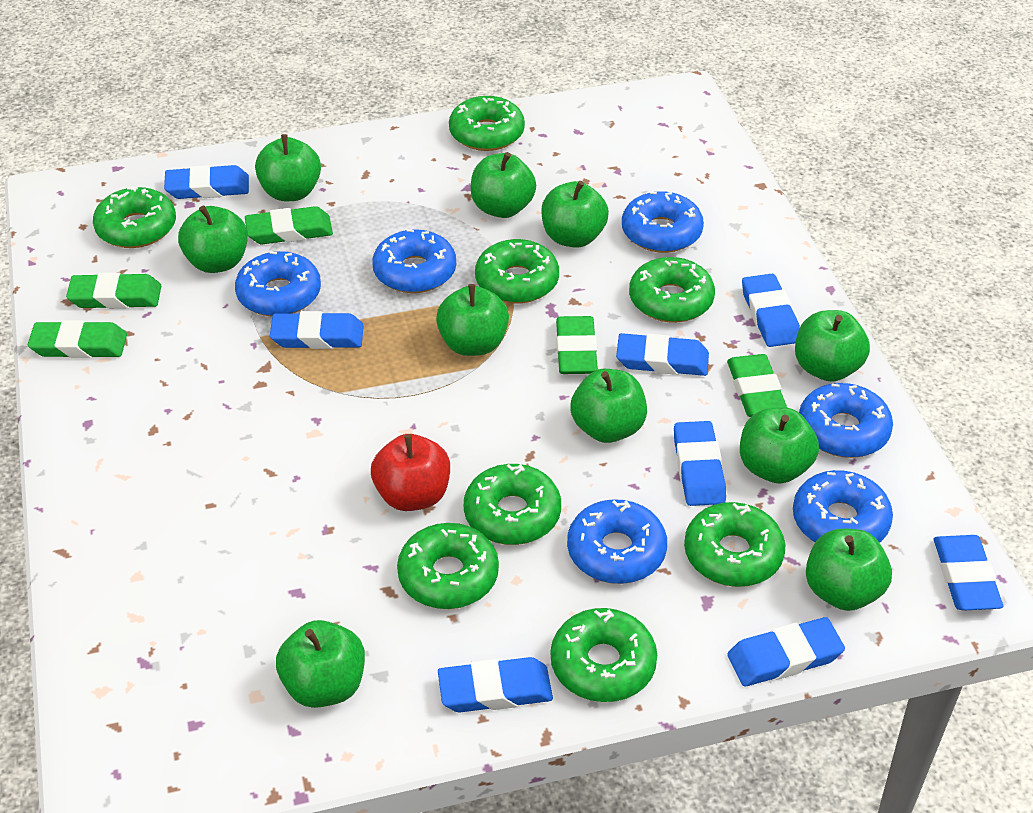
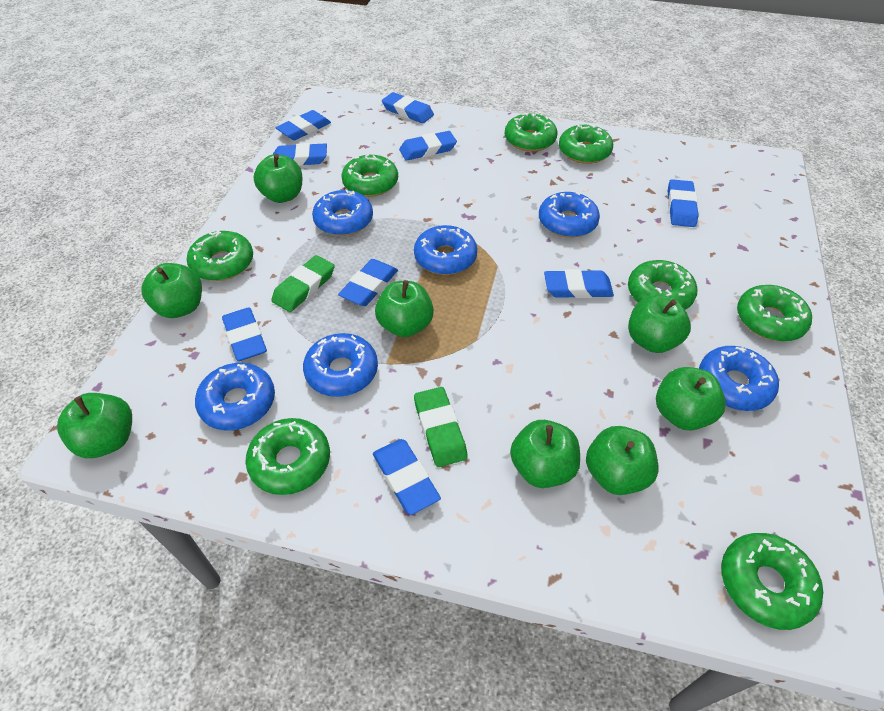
blue eraser: [164,165,249,199] [270,311,364,349] [438,657,553,713] [616,333,709,376] [674,421,726,506] [727,617,845,686] [742,274,800,347] [934,535,1003,610] = 8 -> [222,307,267,361] [273,143,327,166] [276,110,331,140] [338,259,398,306] [373,439,441,515] [382,92,434,124] [399,131,457,161] [544,269,614,298] [668,179,699,227] = 9
green apple: [178,205,248,273] [255,134,321,201] [276,620,365,708] [436,284,509,356] [470,152,536,218] [541,181,609,248] [570,369,647,443] [740,407,819,484] [795,310,870,382] [806,529,892,611] = 10 -> [57,393,132,458] [141,263,202,318] [254,154,302,203] [375,280,434,337] [510,420,580,488] [586,426,658,495] [628,295,691,353] [656,367,726,430] = 8
green eraser: [28,320,127,358] [66,272,161,309] [245,206,333,244] [556,316,598,374] [727,354,787,417] = 5 -> [271,255,335,312] [414,387,468,467] = 2
red apple: [371,434,450,511] = 1 -> none = 0

